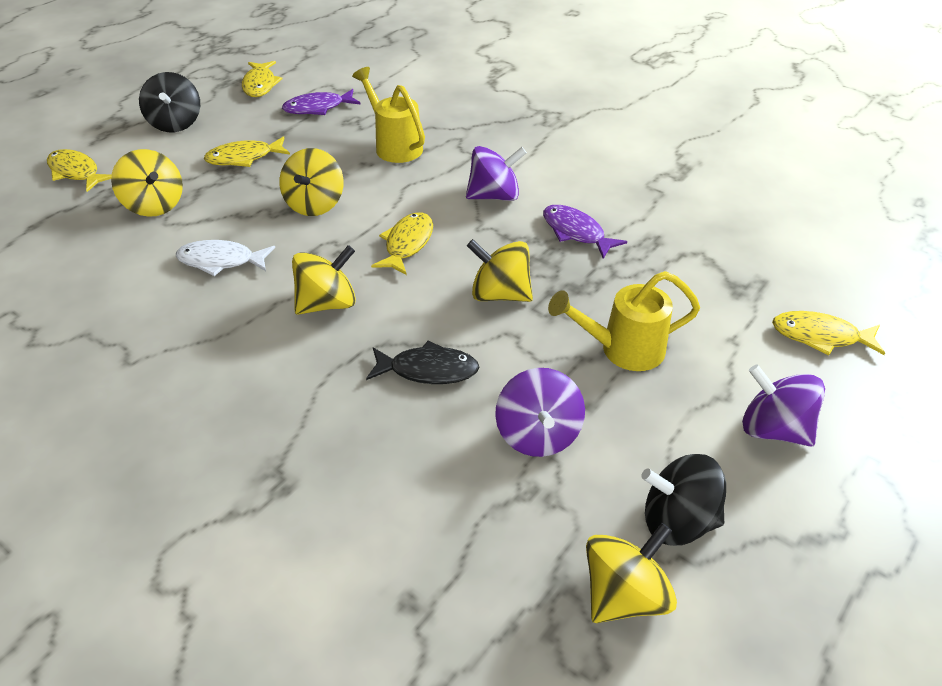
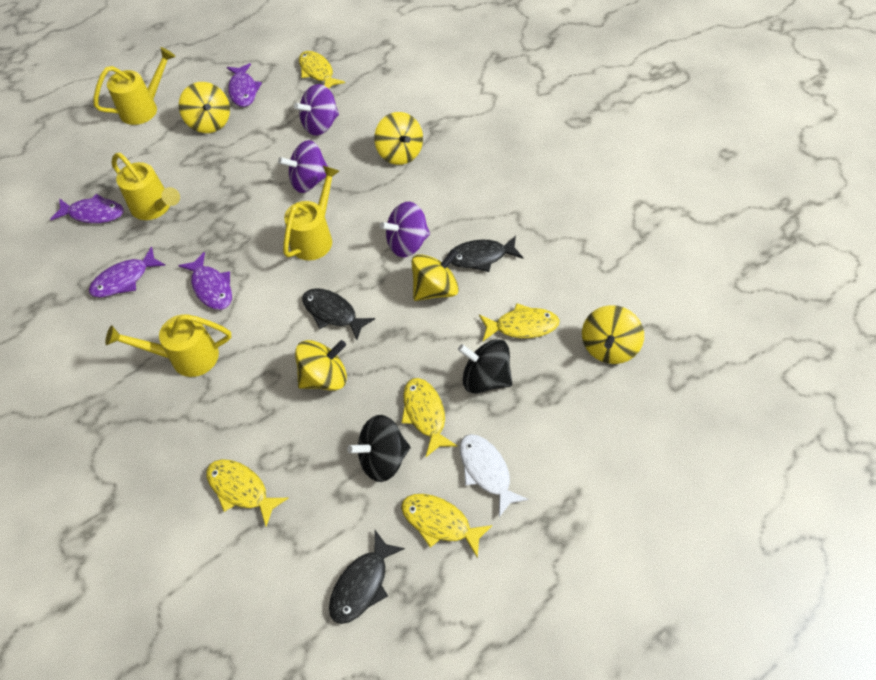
black fish: [366,341,479,384] = 1 -> [302,288,375,340] [329,530,405,624] [448,235,523,272] = 3
purple fish: [282,89,361,115] [543,205,627,259] = 2 -> [50,194,124,223] [89,247,166,297] [178,252,232,310] [227,63,262,107] = 4
yellow watering can: [352,67,425,163] [548,271,700,371] = 2 -> [94,47,176,125] [105,314,231,377] [111,153,180,220] [283,166,339,260] = 4

